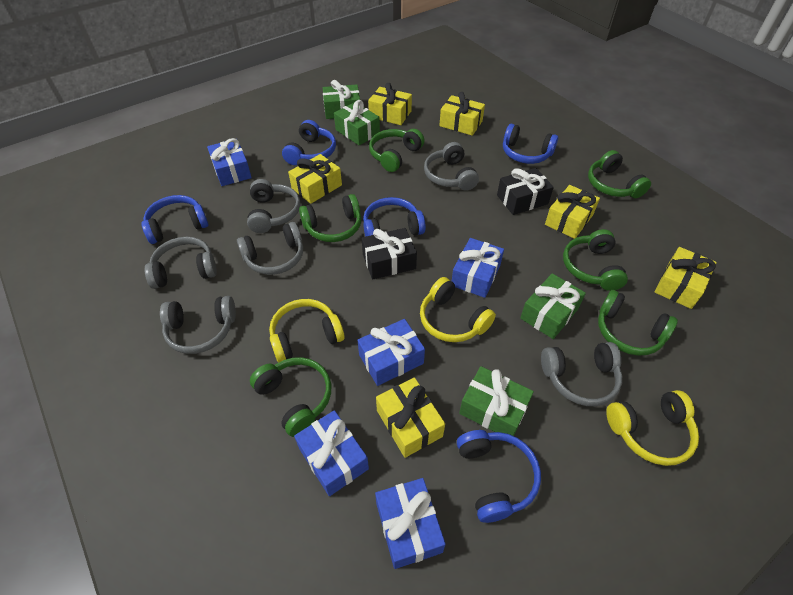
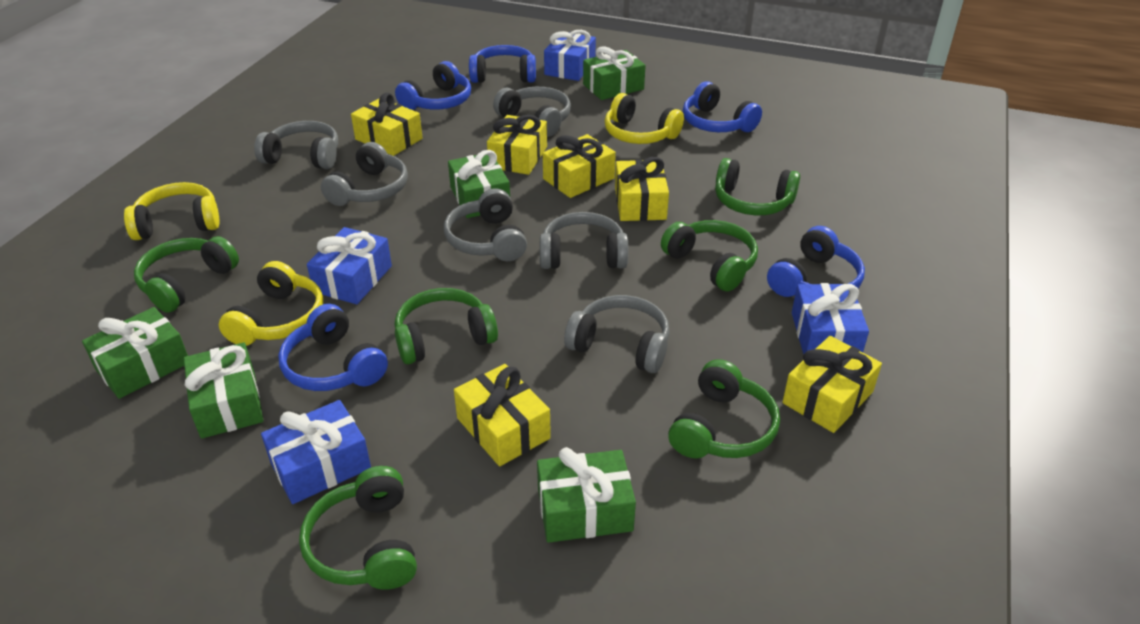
black gift: [362,228,417,279] [497,168,554,215] = 2 -> none = 0
blue gift: [207,138,252,186] [294,410,369,496] [357,319,425,386] [375,478,446,569] [452,238,504,298] = 5 -> [261,400,371,504] [307,227,392,304] [544,30,596,81] [792,283,869,355] = 4
green gift: [323,80,360,119] [334,100,380,145] [459,366,534,436] [520,273,586,339] = 4 -> [82,307,188,399] [184,342,264,439] [448,150,510,218] [537,447,636,543] [583,47,646,100] = 5

